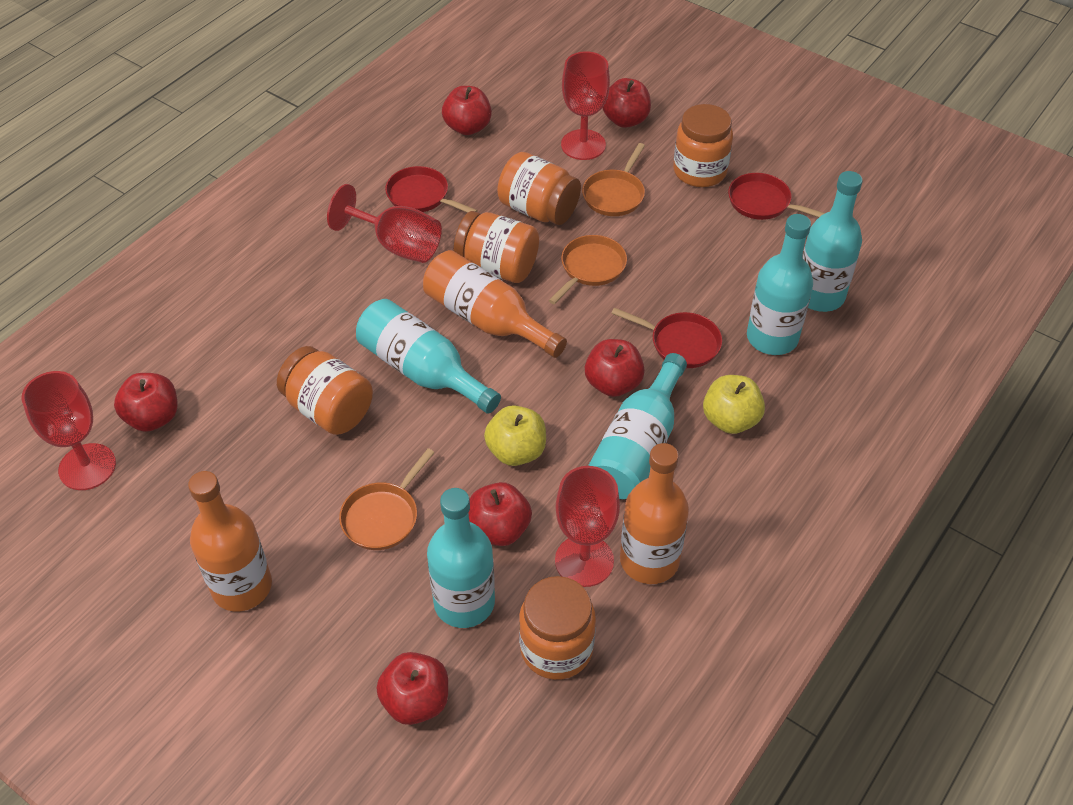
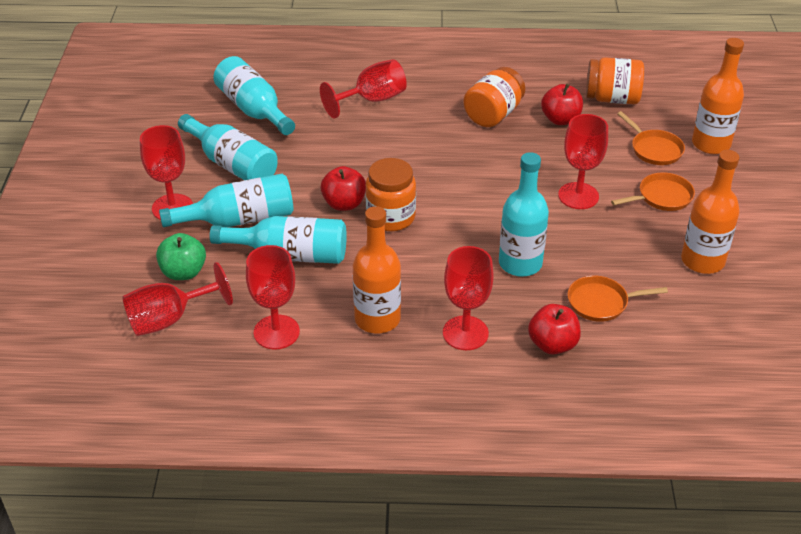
green apple: none = 0 -> [156,233,206,280] = 1
orange jar: [277,346,373,435] [454,211,539,283] [497,152,581,225] [519,576,596,680] [673,104,733,187] = 5 -> [365,158,416,231] [463,67,525,127] [586,57,644,104] = 3
red apple: [114,373,177,432] [376,652,448,725] [442,86,492,135] [468,482,532,546] [585,339,645,397] [602,78,651,128] = 6 -> [321,166,366,211] [528,304,581,355] [541,84,583,125] = 3
red goblet: [22,371,116,490] [327,184,442,263] [555,466,620,587] [561,51,610,160] = 4 -> [122,262,233,336] [140,125,193,220] [246,245,300,349] [320,59,407,119] [443,246,494,350] [558,114,608,209] = 6
red pan: [385,166,478,213] [611,308,722,368] [728,173,825,220] = 3 -> none = 0
yellow apple: [484,405,546,466] [703,375,765,434] = 2 -> none = 0

